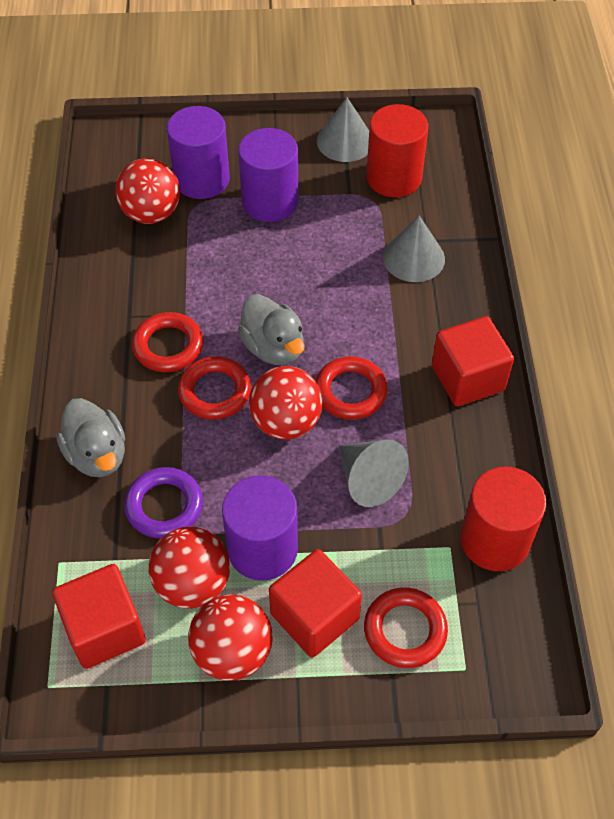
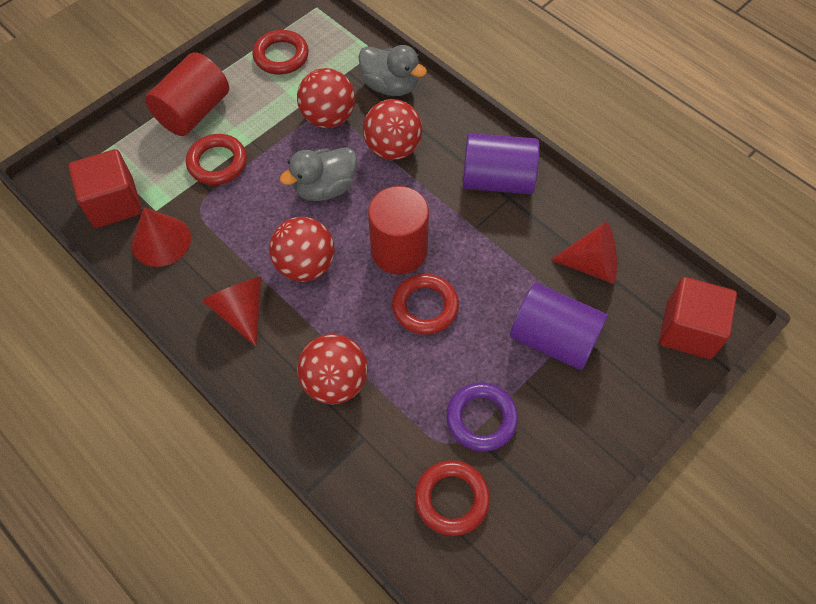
grey cone: [317,97,369,162] [339,440,409,507] [383,216,445,282] = 3 -> none = 0
purple cylinder: [167,106,230,199] [222,475,298,581] [238,128,299,222] = 3 -> [463,133,539,194] [510,283,608,370] = 2
red cone: none = 0 -> [131,208,191,267] [201,277,262,346] [551,222,617,284] = 3
red cube: [52,564,146,669] [269,549,362,658] [432,316,514,407] = 3 -> [68,149,142,228] [659,277,737,359] = 2

